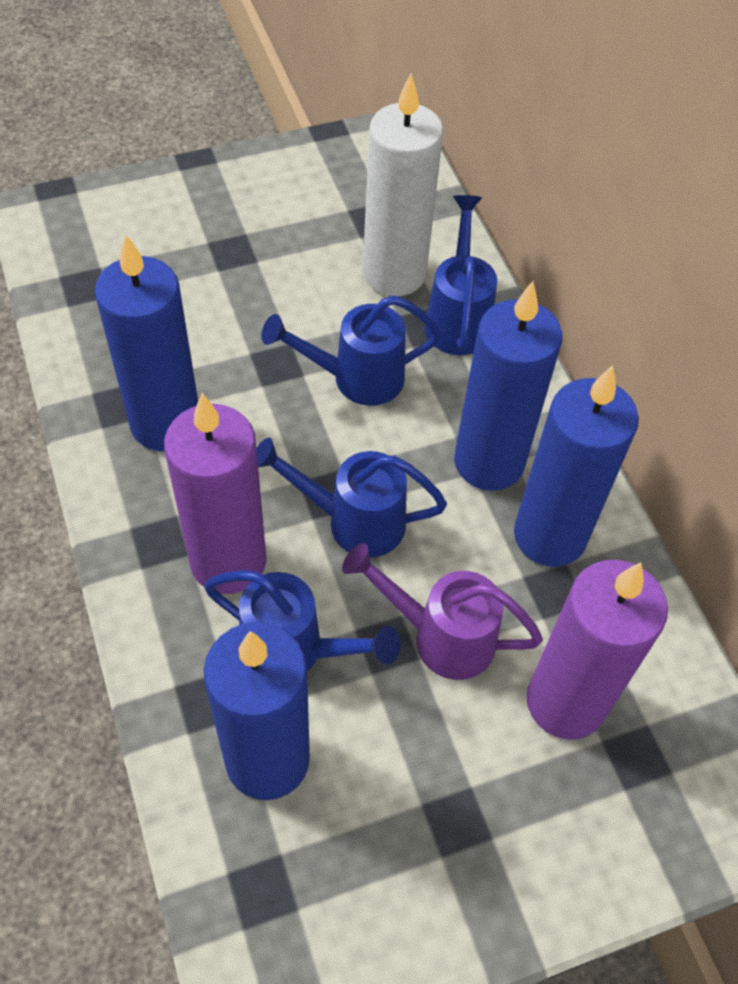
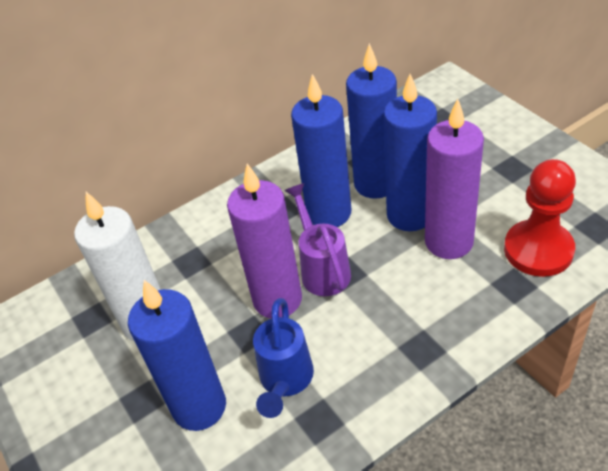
blue watering can: [204,570,401,671] [256,438,447,558] [261,295,441,406] [425,195,497,355] = 4 -> [253,298,314,418] = 1
red pawn: none = 0 -> [504,159,576,277] = 1

